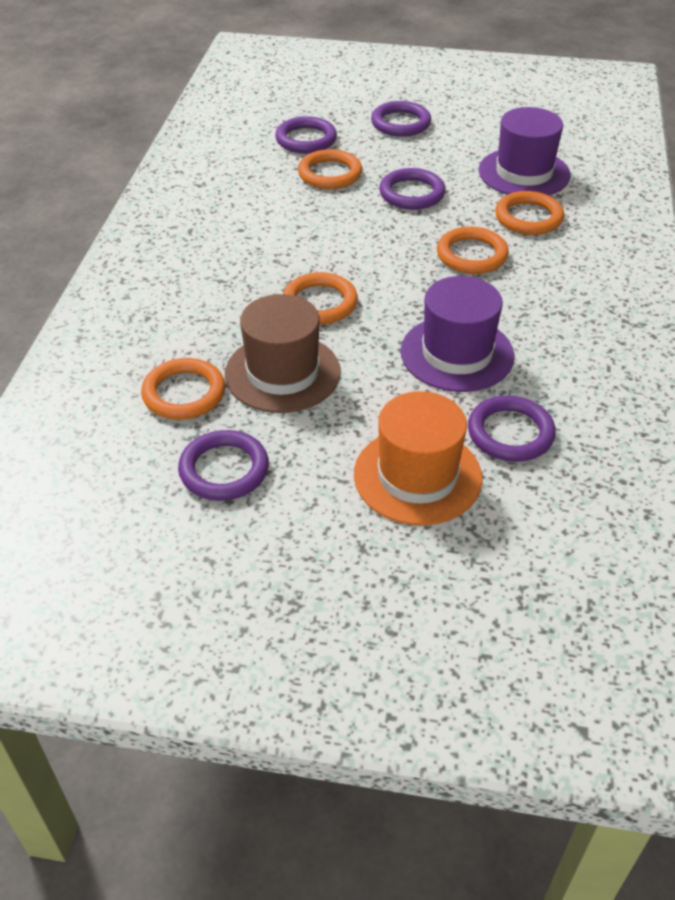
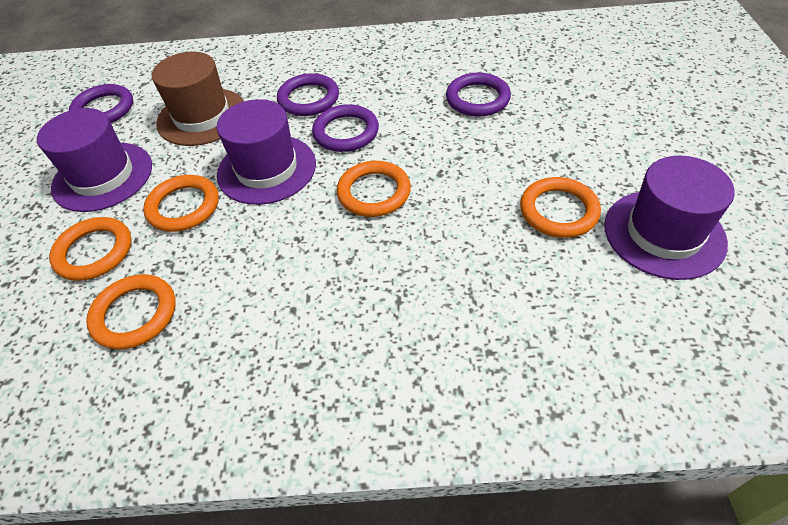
orange hat: [354,391,483,526] = 1 -> none = 0
purple hat: [401,276,515,392] [479,107,571,195] = 2 -> [37,108,152,212] [217,99,316,205] [604,156,735,280] = 3
purple ring: [178,430,269,501] [275,116,337,153] [371,101,431,137] [379,168,446,210] [468,396,556,462] = 5 -> [69,84,133,123] [277,73,339,116] [312,104,379,152] [446,73,511,117] = 4

